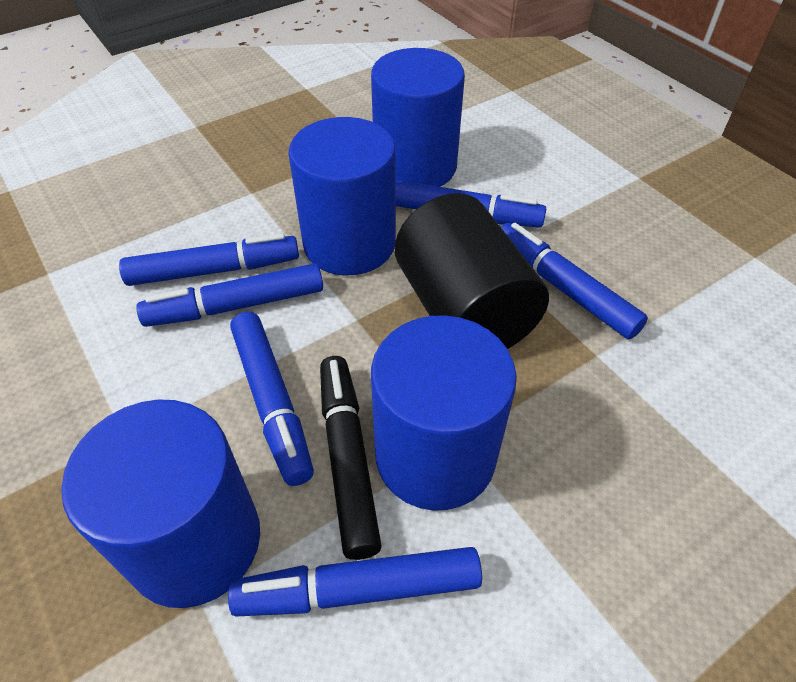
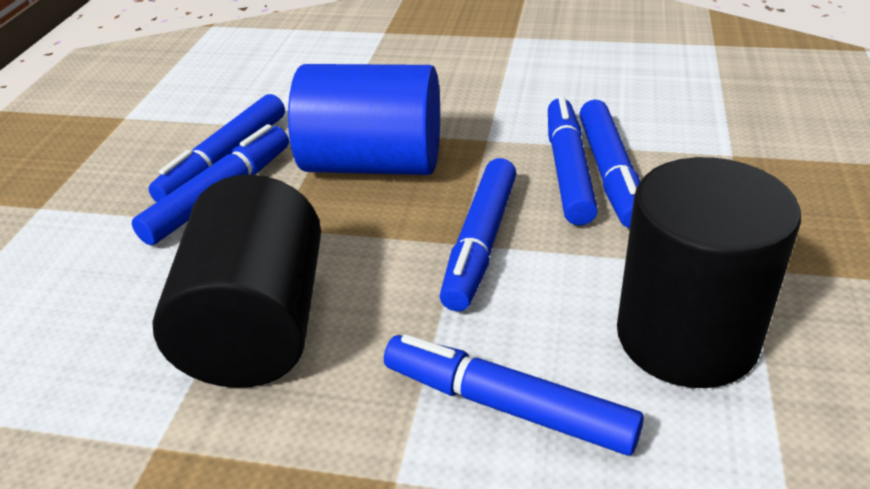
black cylinder: [395,193,549,349] = 1 -> [152,174,321,388] [617,157,801,388] = 2
black marker: [320,356,382,560] = 1 -> none = 0
blue cylinder: [61,399,260,608] [288,117,396,275] [371,48,465,187] [371,315,517,511] = 4 -> [288,64,440,175] = 1

